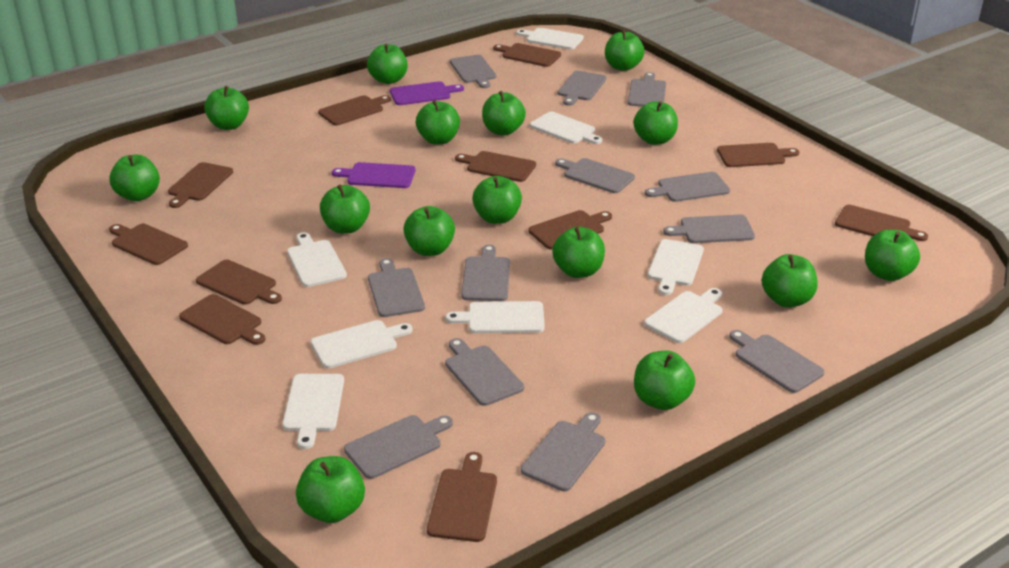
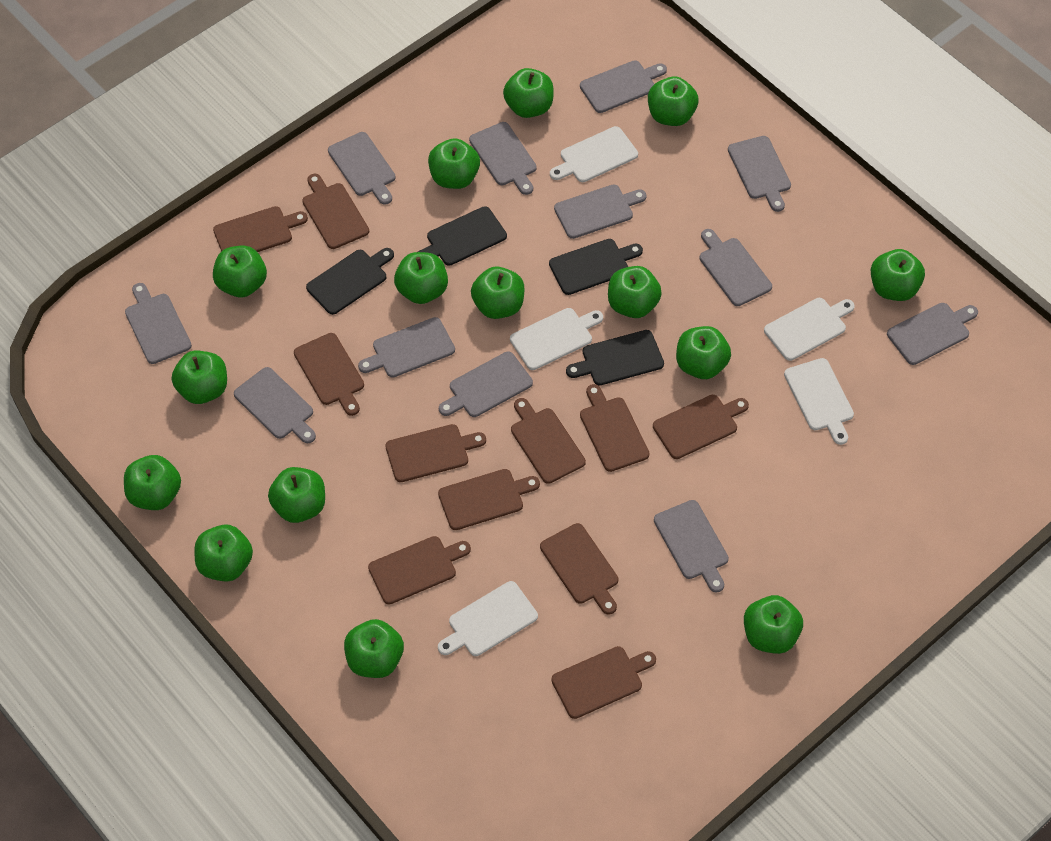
black cutting board: none = 0 -> [306,248,394,315] [418,206,507,266] [549,239,643,295] [566,330,664,386] = 4
purple cutting board: [332,162,415,188] [390,81,464,105] = 2 -> none = 0
white cutting board: [282,374,344,449] [287,232,347,287] [311,320,413,369] [446,301,545,333] [516,28,584,49] [530,112,602,144] [644,288,722,343] [648,239,704,295] = 8 -> [438,581,538,656] [510,308,603,370] [550,126,638,182] [764,298,855,361] [784,358,854,445] = 5

